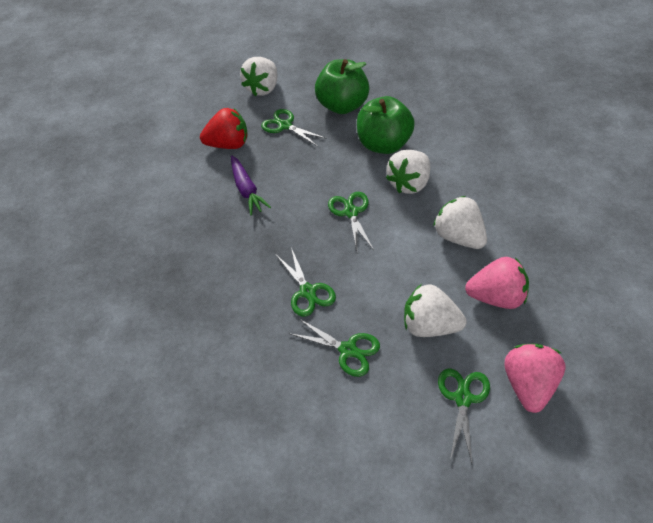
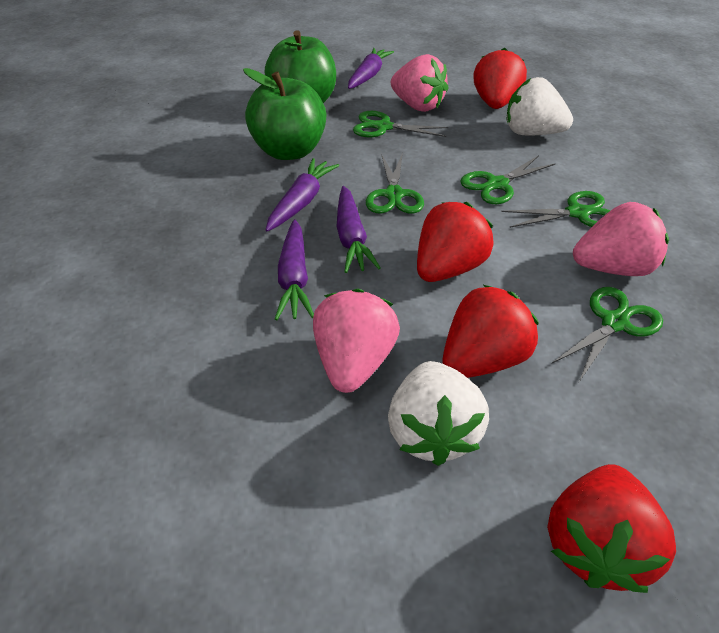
pink strawberry: [465,257,529,309] [505,344,566,413] = 2 -> [313,289,400,393] [391,54,449,112] [573,202,669,276] = 3
purple carrot: [231,156,271,215] = 1 -> [266,158,339,232] [275,219,314,320] [337,186,381,273] [348,48,394,89] = 4
red strawberry: [200,108,248,149] = 1 -> [417,202,494,282] [442,285,539,378] [473,48,527,109] [547,464,676,593] = 4
white strawberry: [240,57,277,96] [386,150,430,194] [404,284,466,337] [433,196,487,249] = 4 -> [388,361,489,466] [507,77,573,135] = 2

